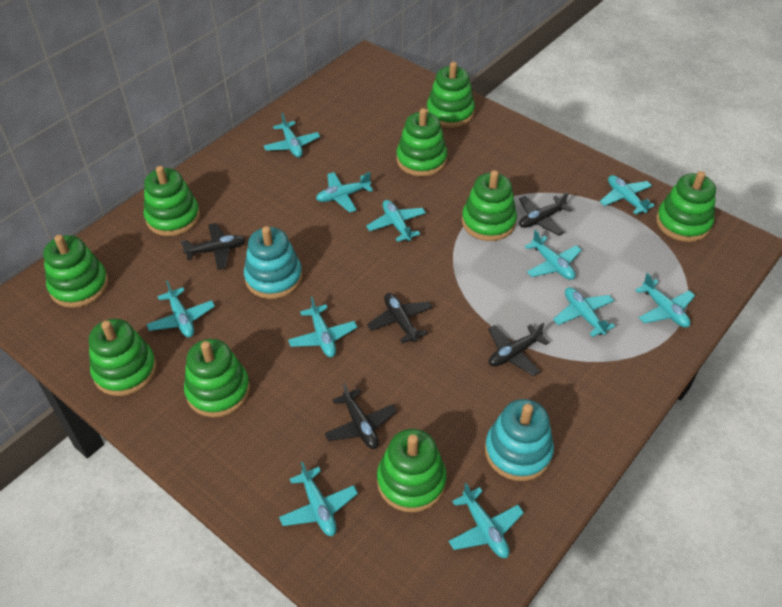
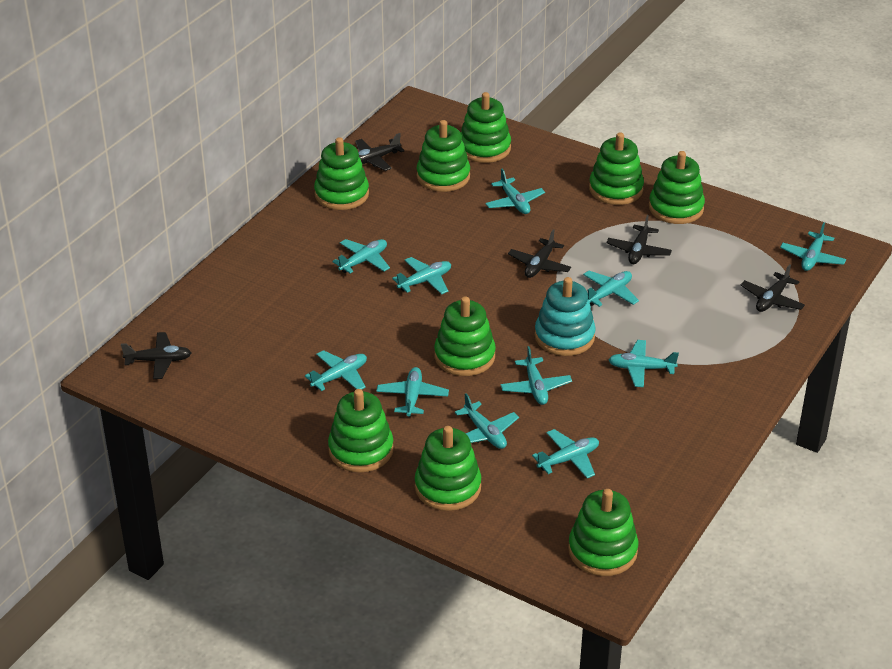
turquoise stacking toy: [244,226,302,299] [485,399,554,481] = 2 -> [535,277,596,356] = 1

